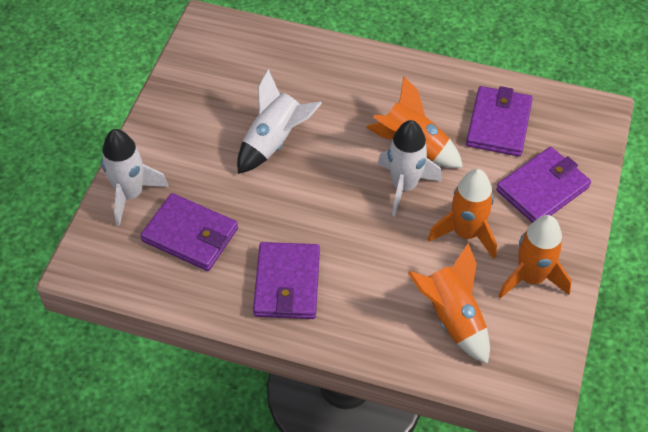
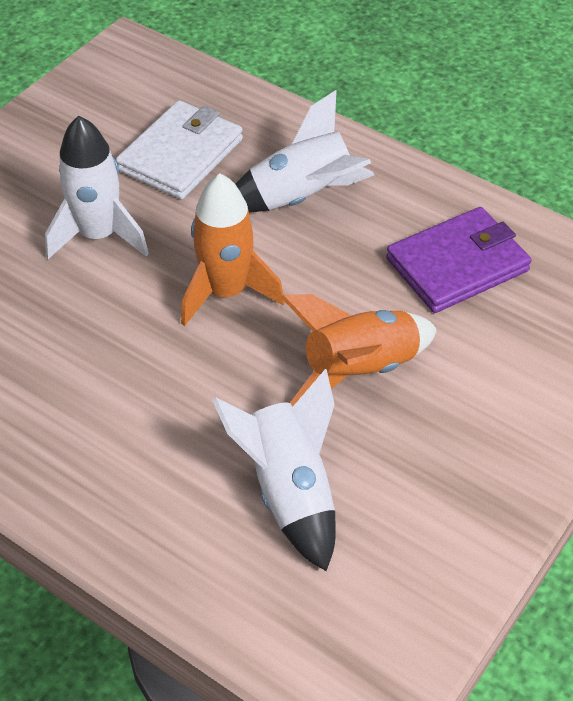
orange rocket: [366,77,463,168] [408,243,490,364] [428,169,497,259] [499,215,572,299] = 4 -> [181,173,285,326] [281,294,437,407] = 2
purple wallet: [141,193,238,271] [253,242,320,319] [466,86,533,157] [496,147,591,223] = 4 -> [386,207,532,313] = 1
white wallet: none = 0 -> [116,100,243,199] = 1

